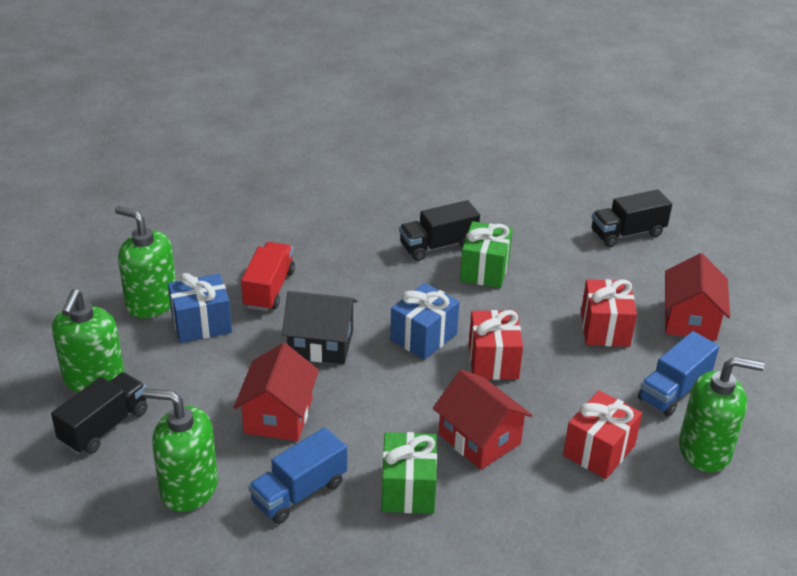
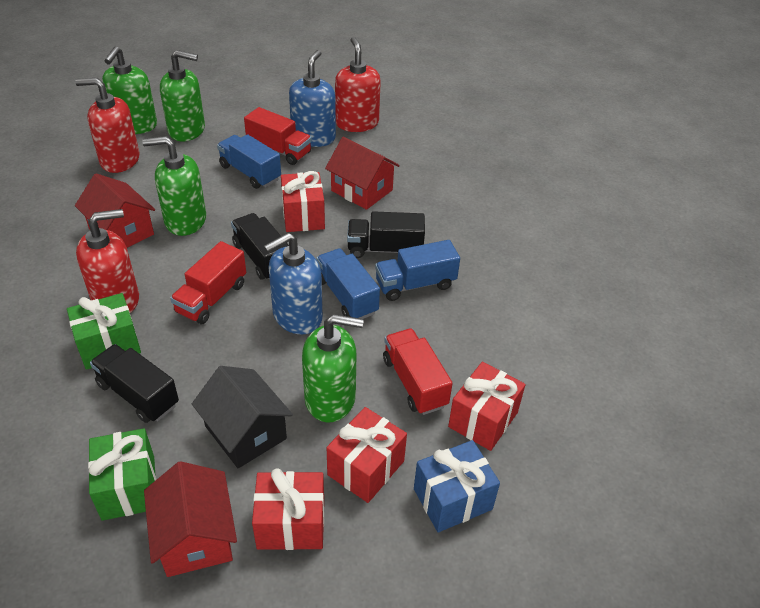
blue gift: [168,273,232,343] [390,283,460,360] = 2 -> [414,440,500,532] = 1
blue soap dispenser: none = 0 -> [264,233,323,334] [289,50,336,147] = 2
blue truck: [248,427,347,524] [638,331,719,417] = 2 -> [217,134,281,189] [316,248,380,319] [375,240,460,301] = 3
red gift: [469,310,523,380] [563,390,642,479] [581,279,637,347] = 3 -> [252,468,324,550] [281,171,325,232] [327,407,407,503] [448,362,525,451] = 4
red soap dispenser: none = 0 -> [75,78,139,173] [76,209,139,313] [335,37,381,132] = 3
red truck: [241,242,295,311] = 1 -> [170,241,246,324] [244,107,312,165] [383,328,453,415] = 3

